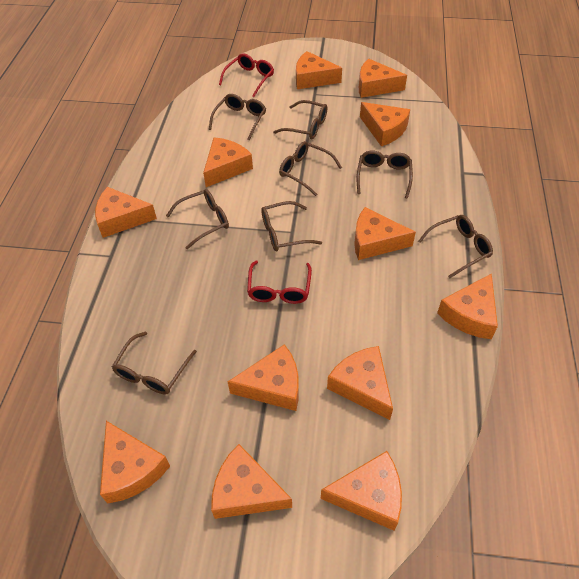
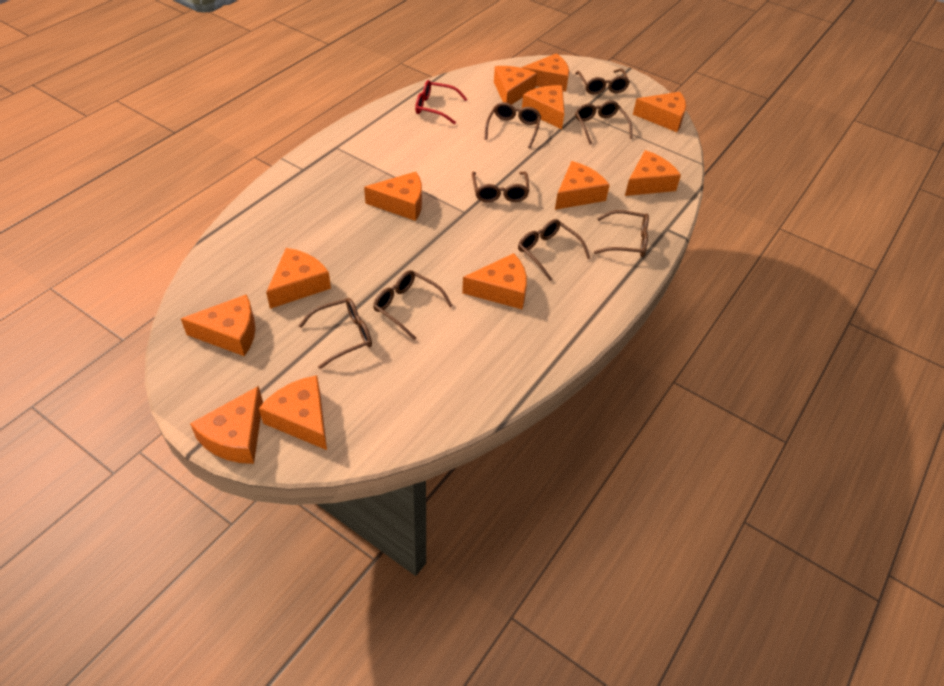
red glasses: [219,53,274,97] [247,261,312,304] = 2 -> [415,80,467,124] = 1

